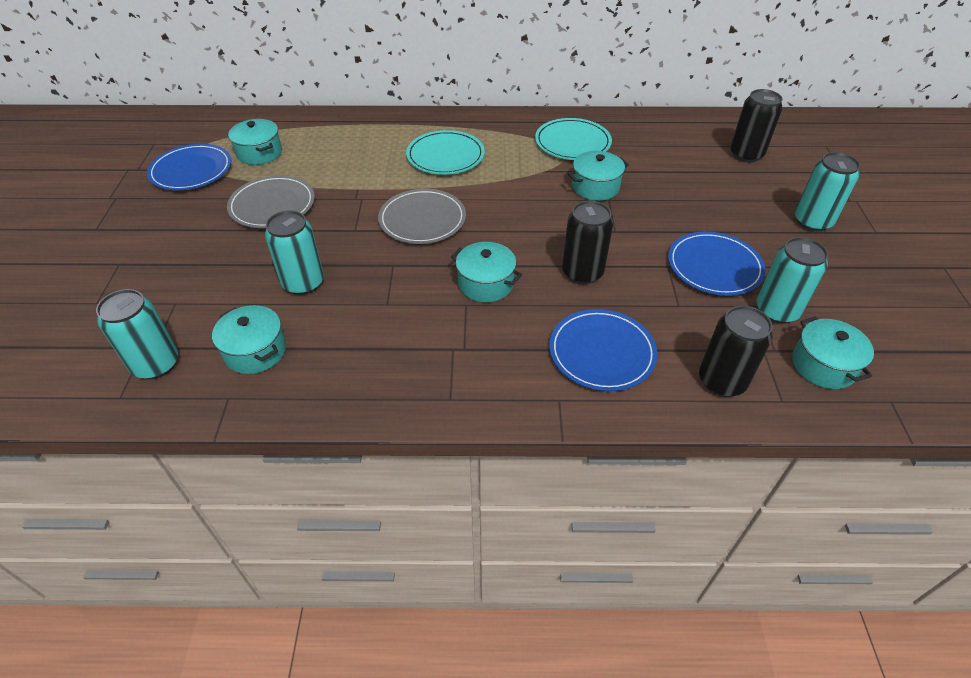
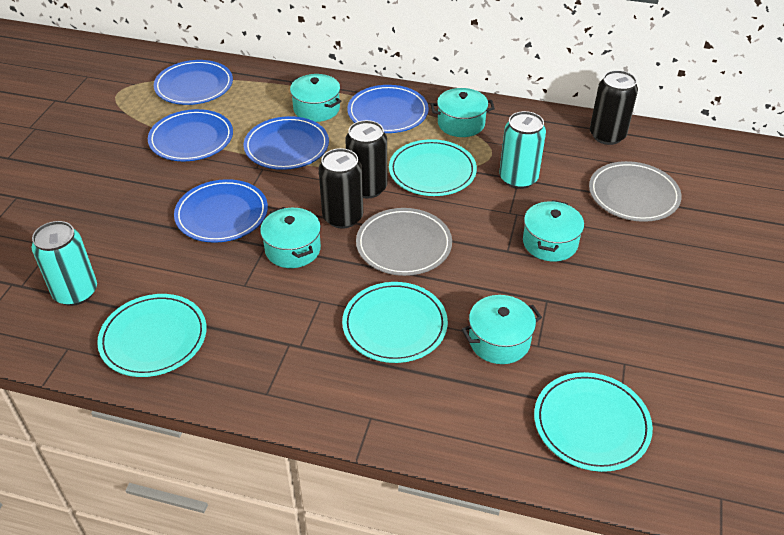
blue plate: [147,144,231,190] [549,309,657,391] [668,232,766,296] = 3 -> [148,109,233,161] [154,60,233,105] [174,179,268,243] [244,116,329,170] [347,85,429,133] = 5
turquoise can: [96,289,178,379] [265,210,324,295] [756,237,828,324] [795,152,860,232] = 4 -> [32,221,97,306] [499,111,546,189] = 2
turquoise plate: [406,130,485,175] [535,118,612,160] = 2 -> [97,294,207,377] [342,282,448,363] [389,139,477,196] [534,372,653,472] = 4

